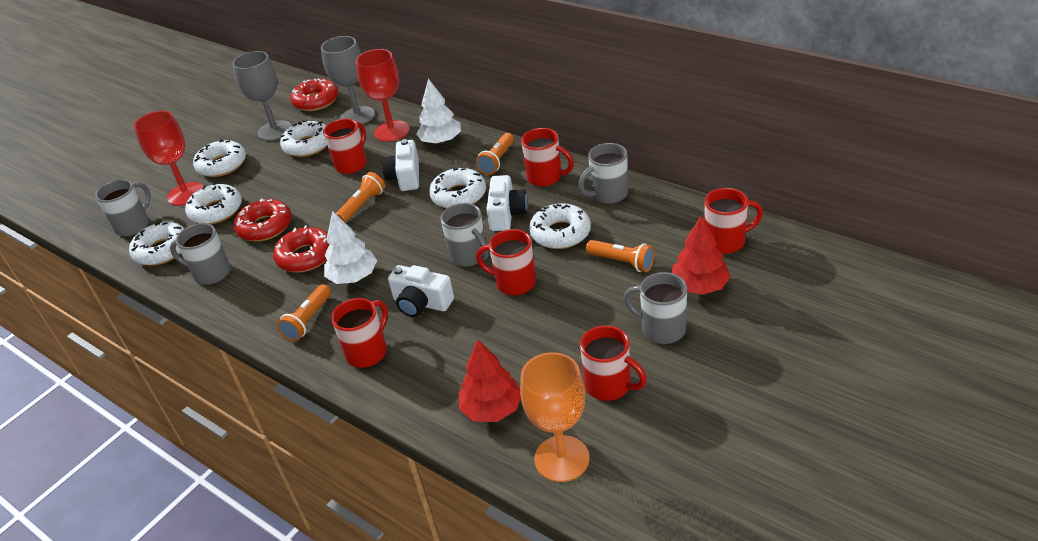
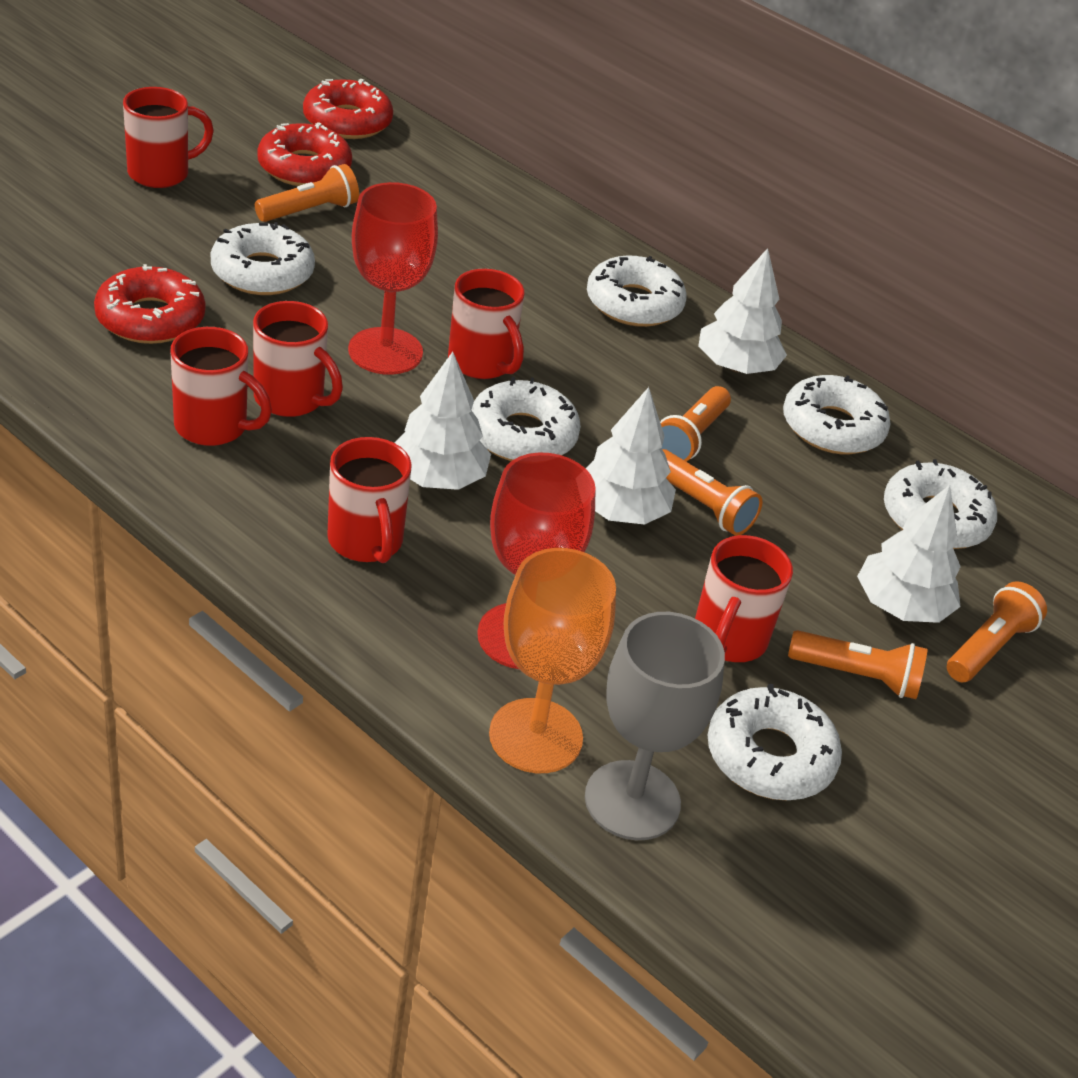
grey goblet: [232,51,292,141] [321,36,375,125] = 2 -> [585,612,725,840] = 1
grey mug: [95,179,151,236] [170,223,231,285] [441,203,489,266] [578,143,628,204] [624,272,687,344] = 5 -> none = 0
orange flashlight: [277,284,331,341] [336,172,385,223] [476,133,514,175] [586,240,655,272] = 4 -> [255,164,359,222] [660,386,731,462] [662,449,763,536] [788,630,928,699] [947,581,1047,682] = 5
red tree: [459,339,521,422] [672,215,731,295] = 2 -> none = 0
white camera: [382,139,419,191] [388,265,454,317] [486,175,528,231] = 3 -> none = 0
white tree: [324,211,377,284] [416,79,461,144] = 2 -> [394,352,491,490] [586,387,676,525] [698,248,787,374] [857,485,961,623] = 4

